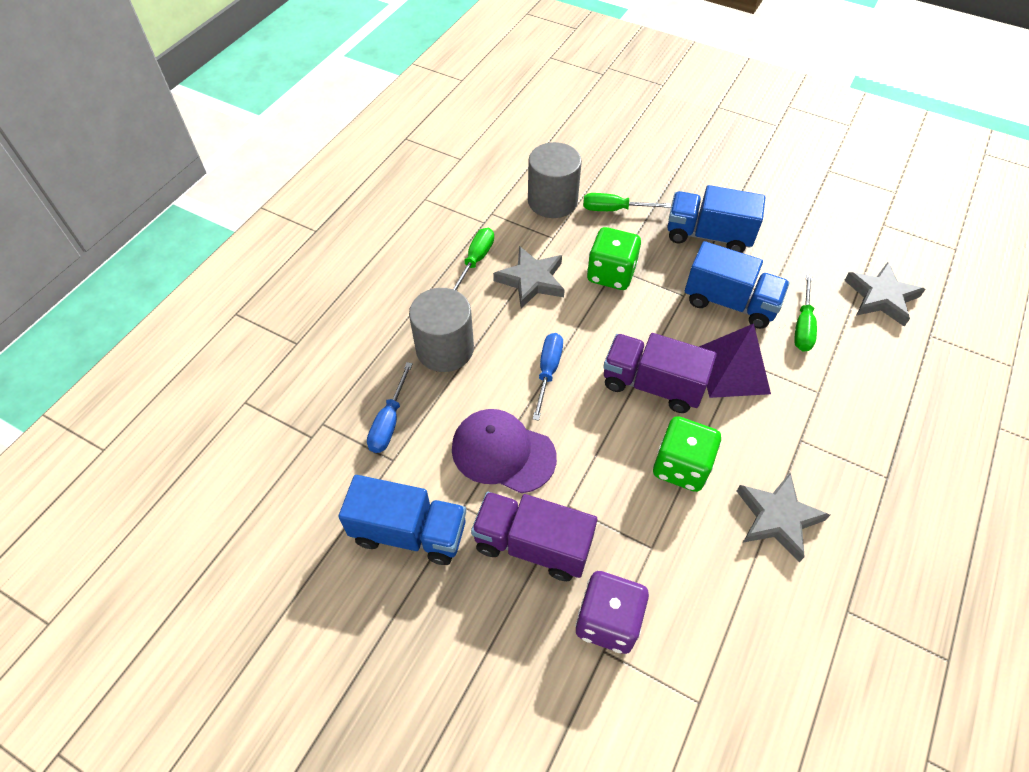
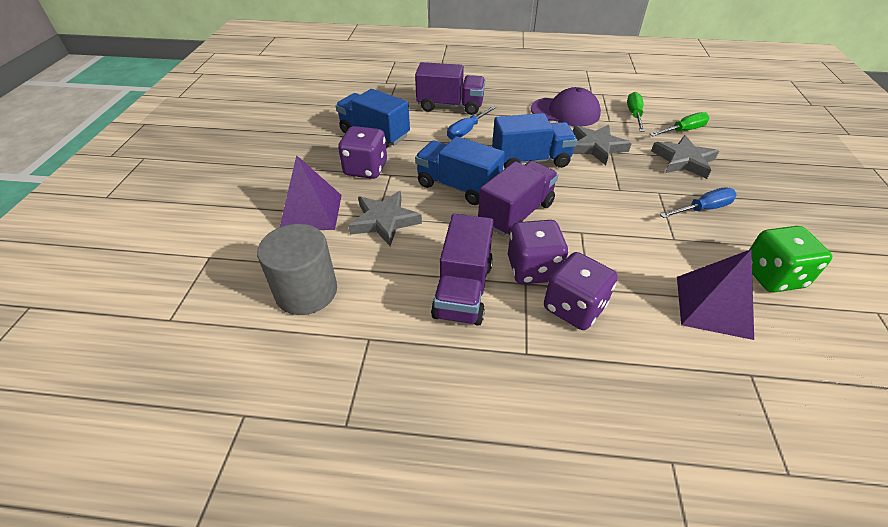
green dice: [587,227,641,290] [653,416,721,492] = 2 -> [749,226,832,292] = 1
green screwdriver: [453,228,494,291] [583,193,671,211] [794,274,817,352] = 3 -> [627,92,645,132] [650,112,710,136] = 2
grey cylinder: [409,288,474,372] [528,142,582,218] = 2 -> [257,224,337,315] = 1
purple dice: [575,571,649,654] = 1 -> [338,126,387,179] [508,220,568,284] [544,252,618,330] = 3
purple pyramid: [699,324,771,398] = 1 -> [280,155,342,230] [677,249,754,340] = 2
purple truck: [471,492,597,581] [603,333,717,413] = 2 -> [415,62,485,115] [431,214,494,326] [478,161,558,236] = 3

